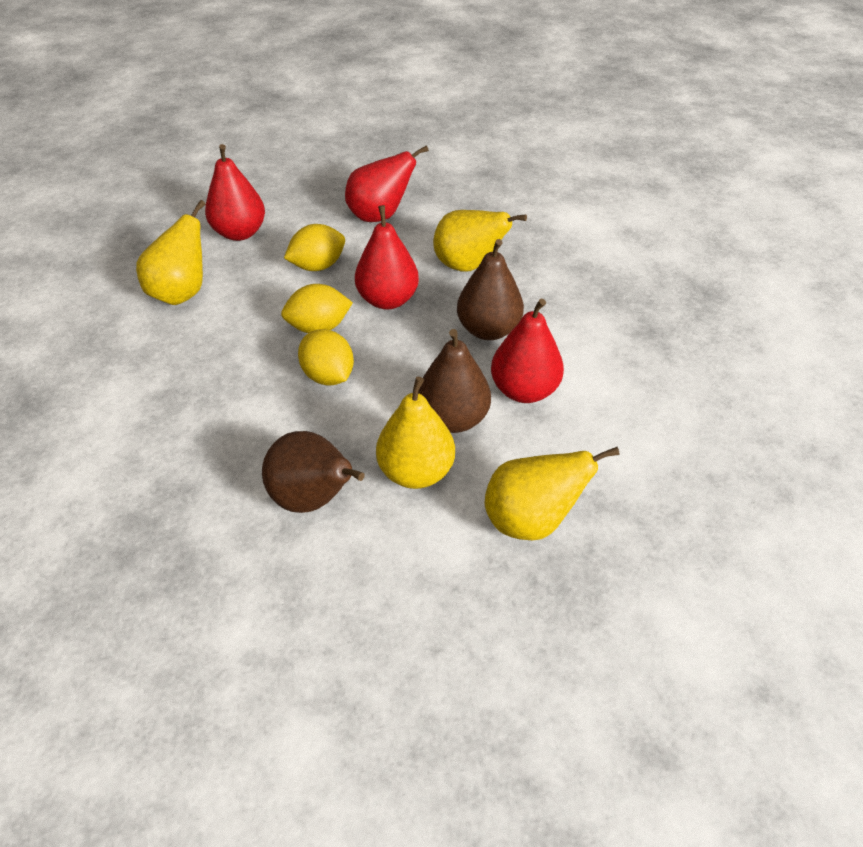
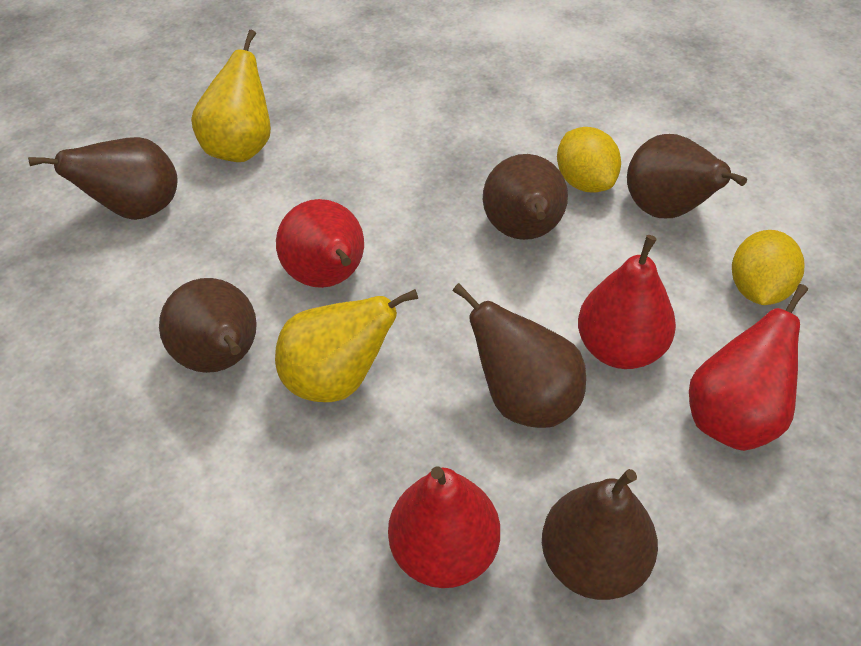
brown pear: [262,431,365,513] [418,329,491,433] [457,239,524,340] = 3 -> [28,137,177,220] [159,278,257,373] [453,283,586,428] [483,154,568,240] [542,469,658,600] [627,134,747,218] = 6
yellow lemon: [281,284,353,333] [284,224,345,271] [298,329,354,385] = 3 -> [557,127,621,193] [732,230,804,305] = 2
yellow pear: [136,200,206,305] [376,377,455,489] [433,210,527,271] [485,447,620,540] = 4 -> [191,30,271,162] [275,289,418,402] = 2

